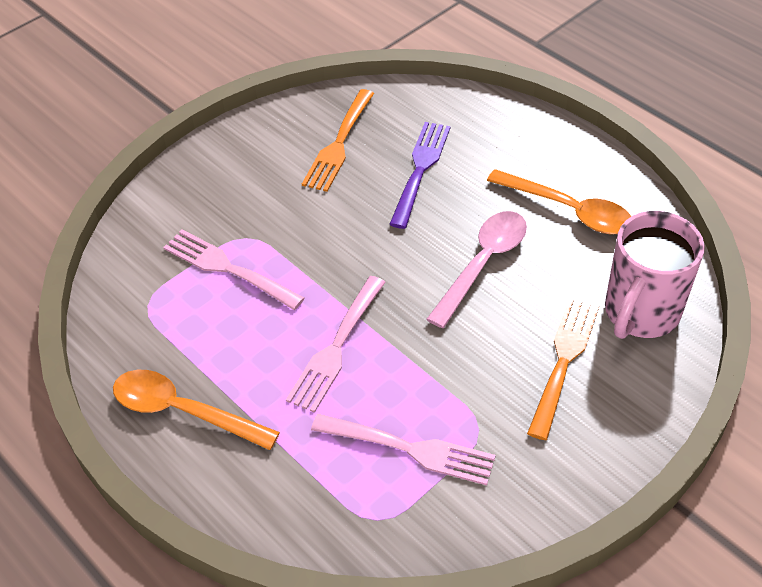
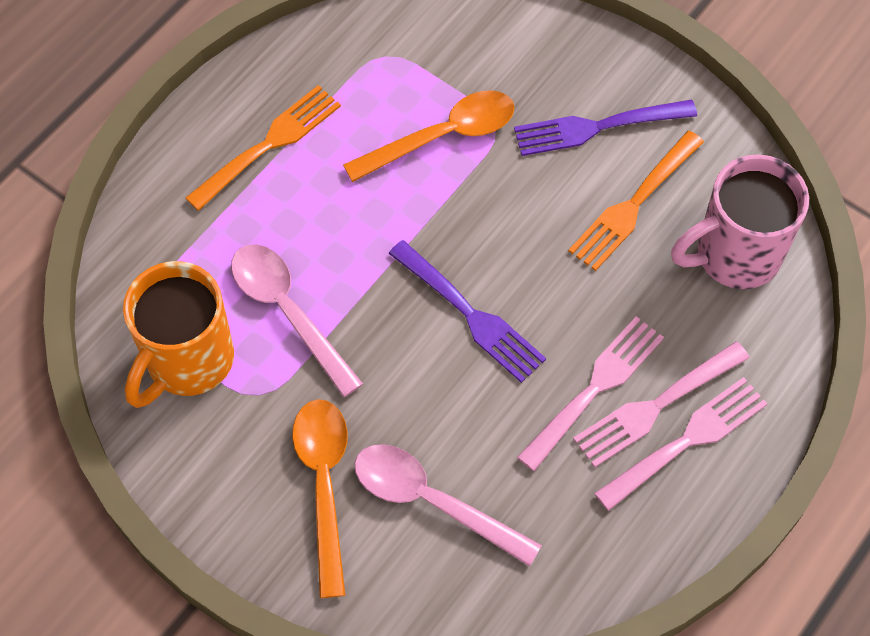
orange mug: none = 0 -> [123,261,234,408] = 1
pink spoon: [426,211,527,328] = 1 -> [231,244,363,397] [354,444,542,567] = 2
purple fork: [389,122,451,229] = 1 -> [388,240,546,383] [514,100,697,156] = 2

